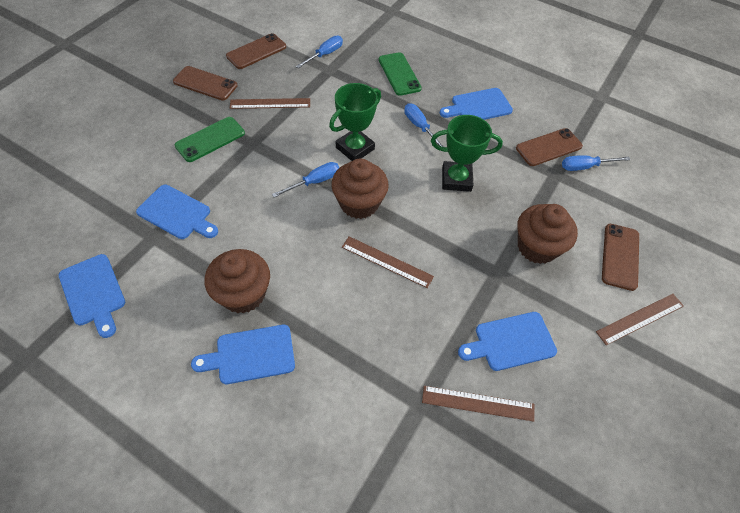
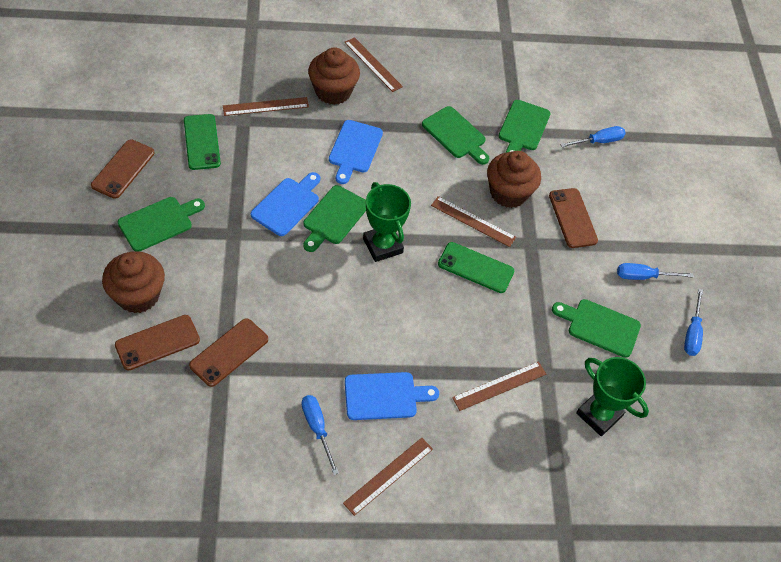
blue cutting board: [59,254,125,338] [136,185,218,239] [191,325,295,384] [440,88,513,120] [458,312,557,371] = 5 -> [251,172,320,236] [329,120,383,184] [345,372,439,420] = 3
brown ruler: [230,98,310,109] [342,236,434,288] [422,386,535,422] [596,294,684,345] = 4 -> [223,97,309,116] [343,438,433,516] [344,37,403,92] [431,196,516,247] [452,361,546,411] = 5
green cutting board: none = 0 -> [118,197,205,251] [303,185,366,252] [422,106,490,165] [499,100,551,152] [552,299,641,358] = 5

